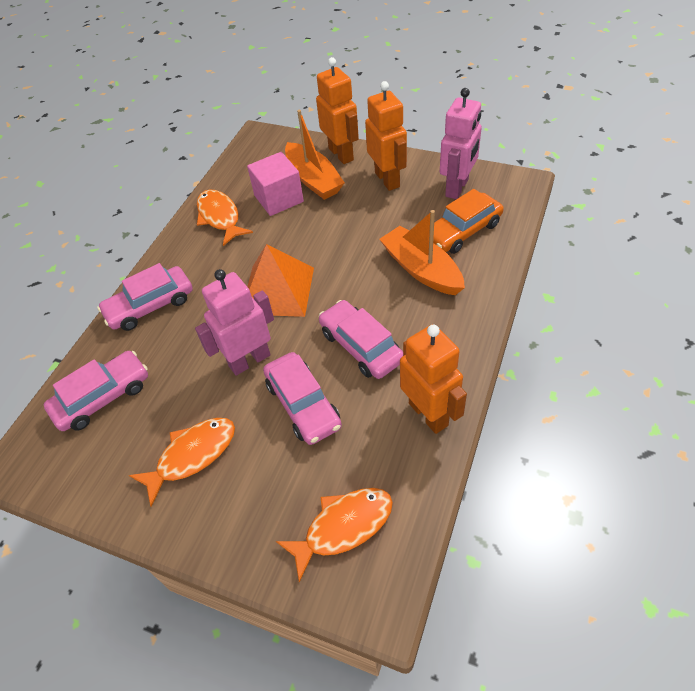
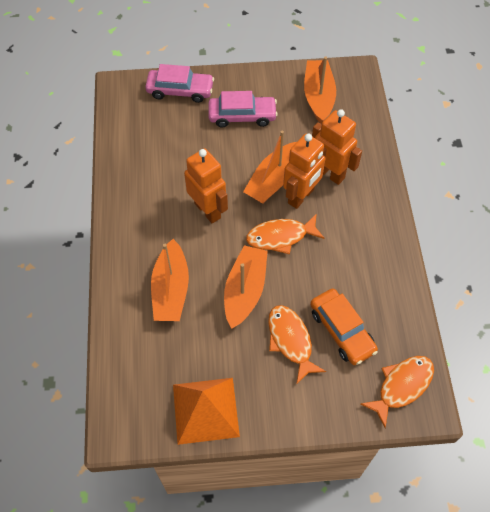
orange boat: [285,110,345,200] [379,210,465,295] = 2 -> [151,239,189,321] [224,245,268,329] [243,131,296,204] [304,57,336,124] = 4
pink car: [44,351,148,431] [97,263,193,331] [263,352,342,445] [319,300,403,379] = 4 -> [145,64,214,103] [208,91,278,128] = 2
pink cube: [247,152,304,216] = 1 -> none = 0
pink robot: [195,269,274,376] [440,88,482,199] = 2 -> none = 0

